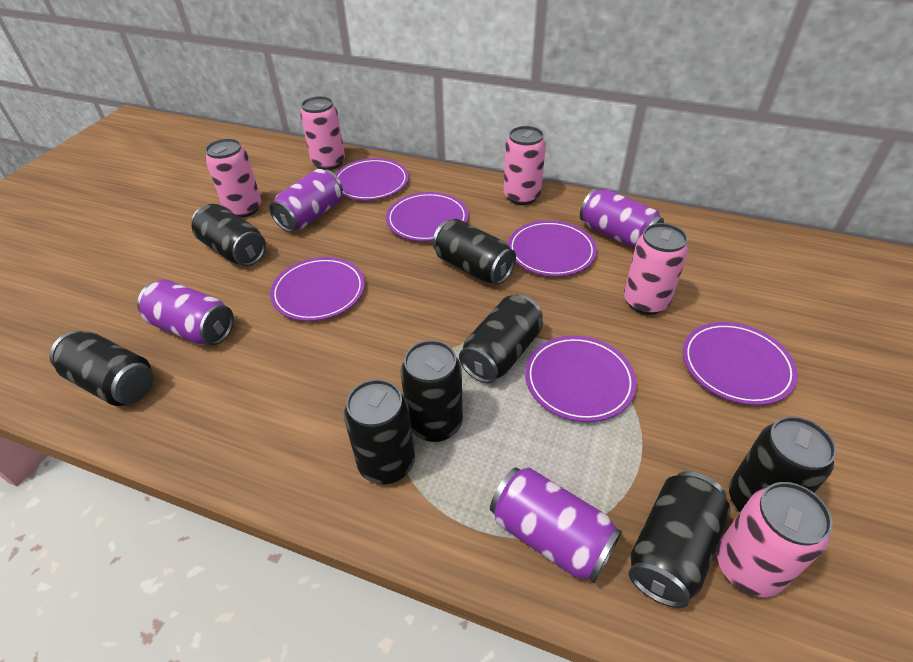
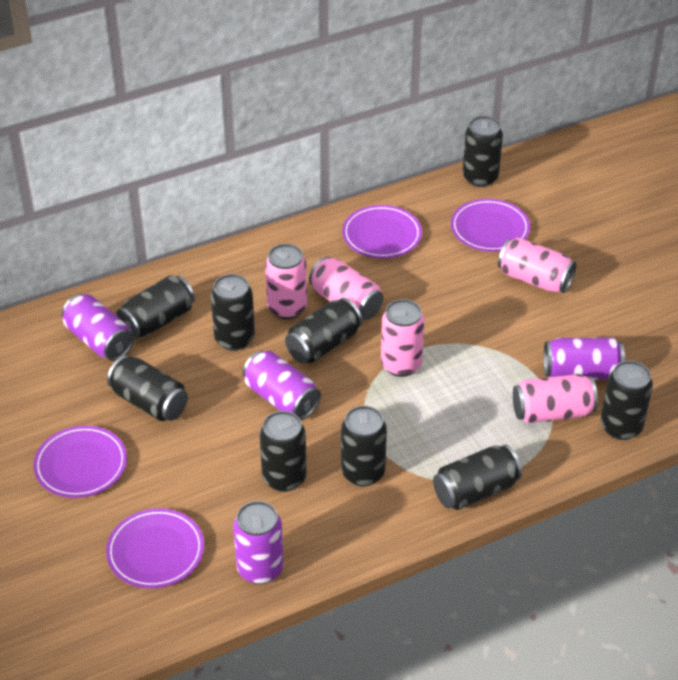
black can: [49,331,154,406] [192,204,266,266] [344,379,415,484] [401,340,463,442] [433,219,516,285] [459,295,543,383] [629,471,730,608] [729,416,836,512] = 8 -> [107,355,188,421] [117,275,195,339] [211,274,255,351] [260,411,307,492] [285,298,362,363] [341,406,387,486] [433,445,522,510] [463,116,503,187] [600,361,653,440] = 9
purple plate: [270,257,365,321] [335,158,409,200] [386,192,468,241] [508,220,597,276] [525,336,636,422] [683,322,798,405] = 6 -> [33,425,127,498] [106,508,204,588] [342,205,422,258] [451,199,530,252] = 4

